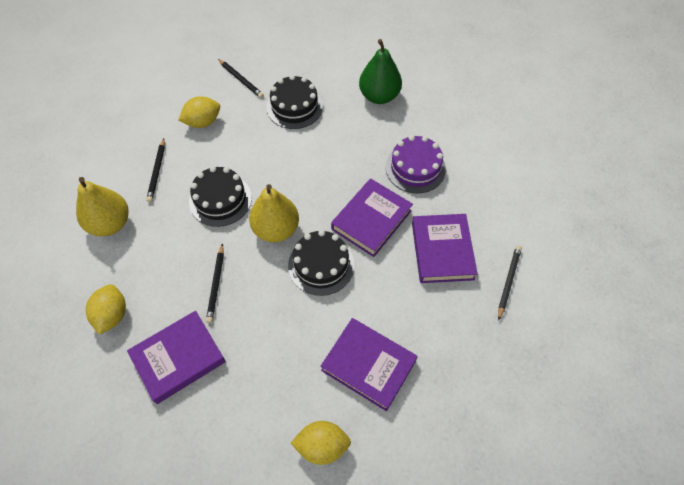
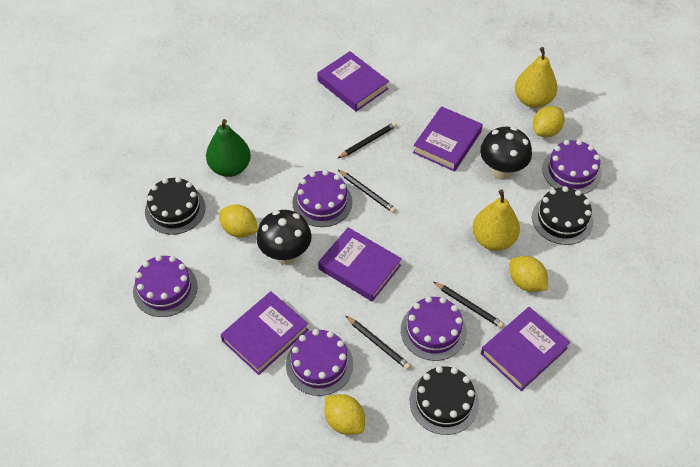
black mushroom: none = 0 -> [256,210,312,265] [480,127,532,180] = 2
purple book: [127,311,226,404] [321,318,418,411] [331,178,413,257] [412,214,478,283] = 4 -> [221,291,309,375] [317,51,389,112] [318,227,402,302] [413,106,483,172] [481,307,570,391] = 5
purple cake: [385,135,446,194] = 1 -> [133,255,198,317] [286,329,353,396] [292,170,352,227] [401,296,467,361] [542,140,602,194] = 5
yellow lemon: [86,284,126,335] [178,96,220,128] [291,421,351,465] = 3 -> [219,204,258,238] [325,394,365,435] [510,256,548,292] [533,106,565,137] = 4

